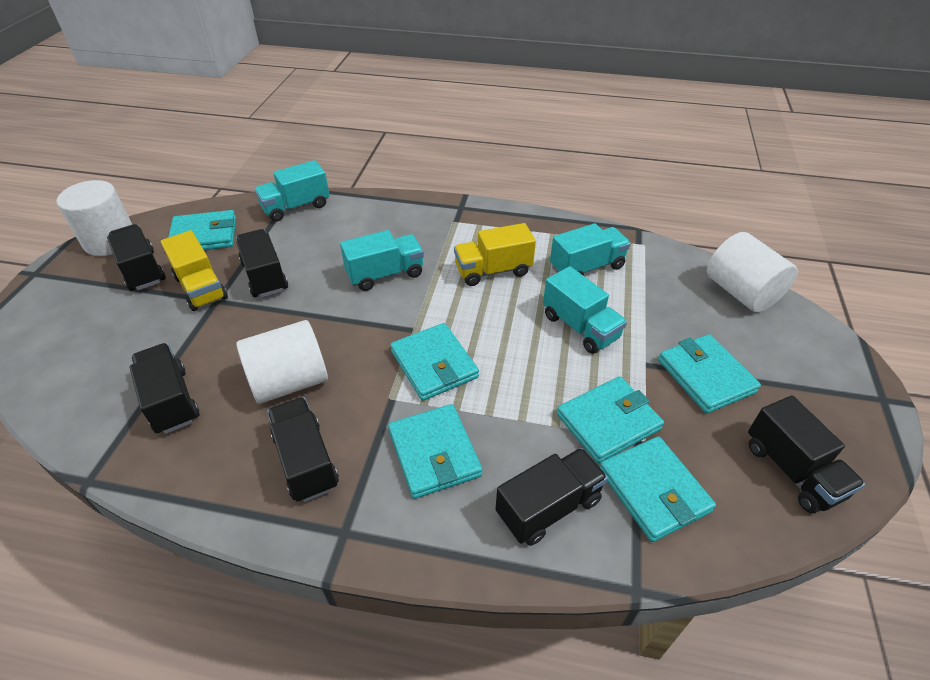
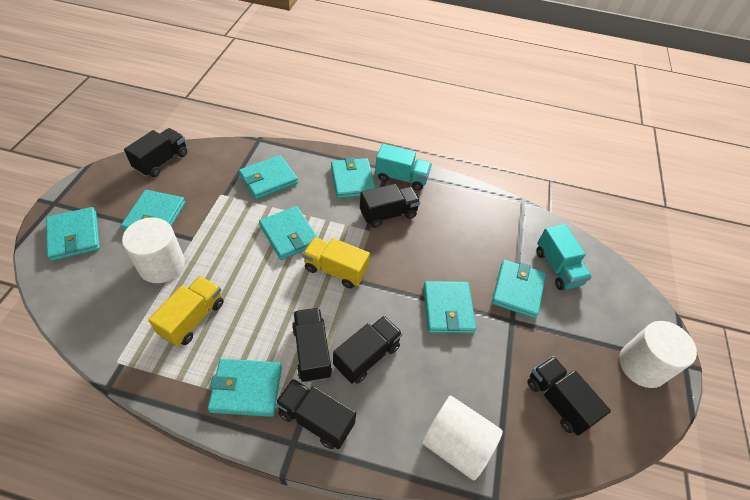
turquoise truck: [254,160,330,222] [340,230,424,291] [543,266,627,354] [550,223,631,276] = 4 -> [375,144,432,191] [536,224,592,290] = 2
turquoise wallet: [168,210,236,250] [388,404,482,499] [390,323,479,401] [557,376,664,463] [600,436,716,542] [658,334,761,413] = 6 -> [46,207,100,261] [121,190,185,231] [208,359,282,417] [239,155,298,200] [259,206,318,260] [331,157,375,198] [423,281,476,333] [492,260,546,318] = 8

